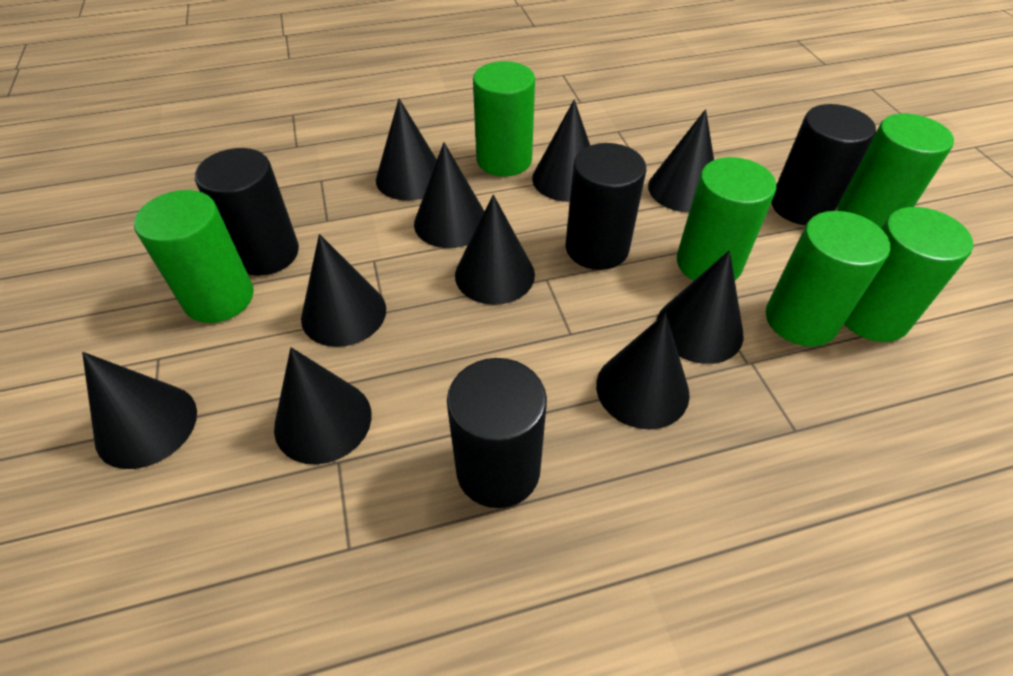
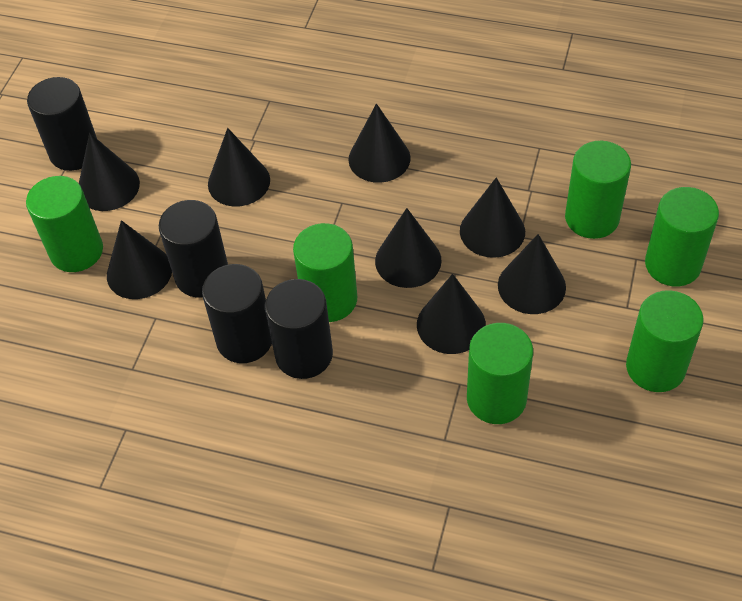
black cone: [82,352,197,469] [274,347,372,465] [301,234,386,347] [376,99,437,201] [414,142,484,248] [455,194,535,305] [532,99,590,202] [596,313,690,430] [648,109,714,213] [657,250,743,364] = 10 -> [79,133,140,211] [107,220,172,299] [208,128,270,207] [348,104,411,183] [375,208,442,288] [417,274,486,354] [460,177,525,258] [498,234,566,314] = 8

